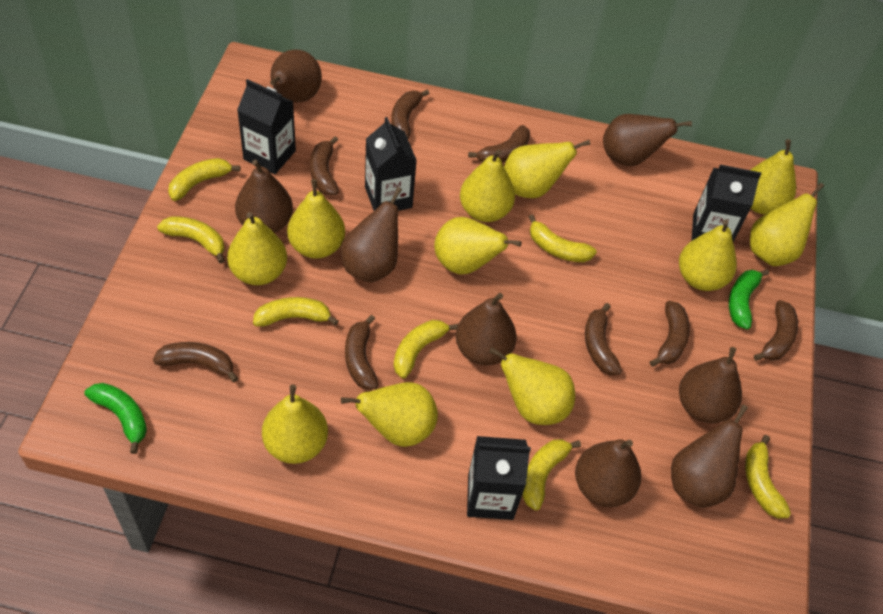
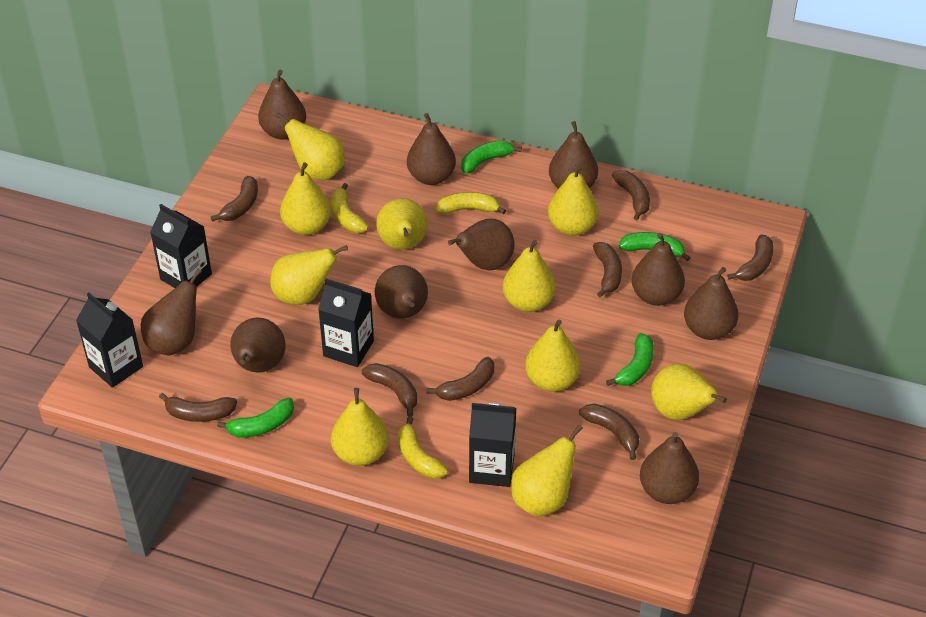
brown pear: [235,159,293,233] [270,50,322,102] [340,187,402,283] [456,293,517,365] [575,439,641,507] [603,114,692,166] [671,405,748,508] [679,347,742,423] = 8 -> [141,268,202,356] [230,317,286,373] [258,70,306,140] [375,265,428,319] [407,113,456,185] [448,218,515,270] [549,121,598,189] [631,233,685,306] [640,432,699,504] [684,267,739,340] = 10
green banana: [84,383,147,454] [729,269,769,329] = 2 -> [217,398,294,438] [461,140,522,174] [606,333,654,386] [619,232,690,261] = 4
yellow banana: [157,216,225,264] [168,158,240,201] [253,297,339,327] [394,320,458,378] [522,439,581,510] [529,214,597,262] [745,435,791,518] = 7 -> [331,183,369,233] [398,417,448,479] [436,192,506,214] = 3
yellow pear: [227,212,287,285] [262,385,328,464] [287,179,345,259] [341,382,438,447] [434,217,522,274] [460,150,515,222] [489,347,575,425] [504,140,590,198] [679,219,737,291] [750,183,824,266] [751,139,796,214] = 11 -> [270,245,348,305] [275,112,345,180] [280,162,331,235] [331,388,389,466] [376,198,427,250] [503,240,556,312] [511,424,583,517] [525,320,581,392] [548,164,599,236] [651,363,727,420] = 10

